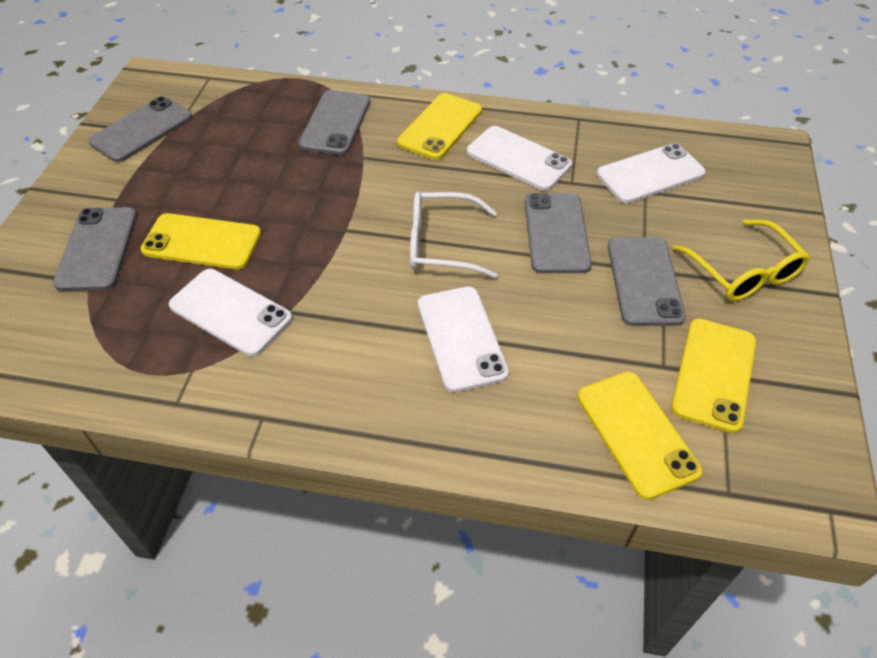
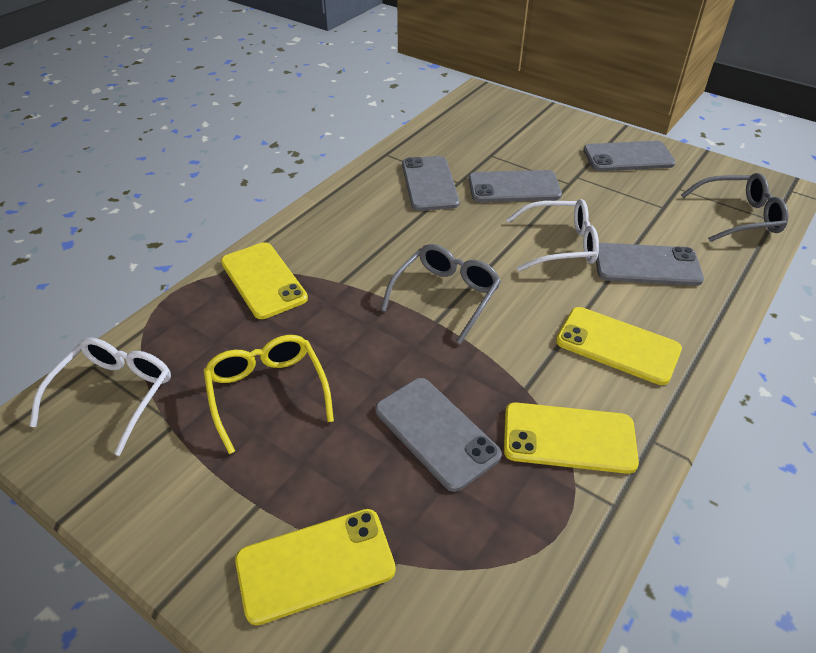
grey glasses: none = 0 -> [381,244,501,344] [681,173,789,242] = 2
white glasses: [410,192,498,278] = 1 -> [30,337,171,456] [506,199,599,271] = 2
white phone: [169,269,292,356] [418,286,509,392] [467,126,572,191] [597,143,706,203] = 4 -> none = 0

